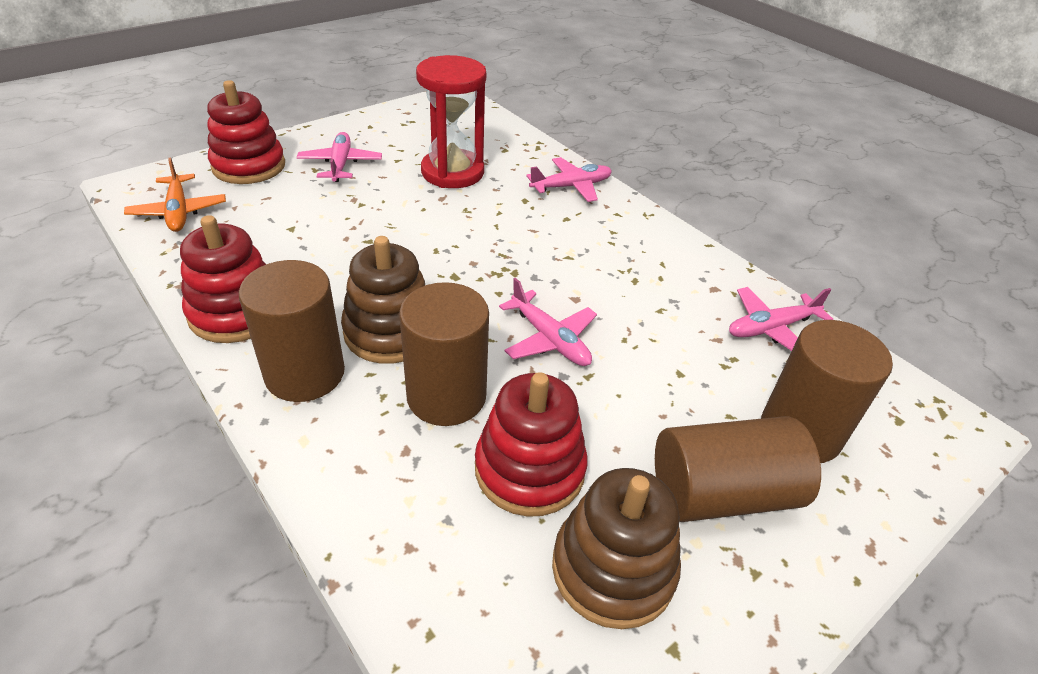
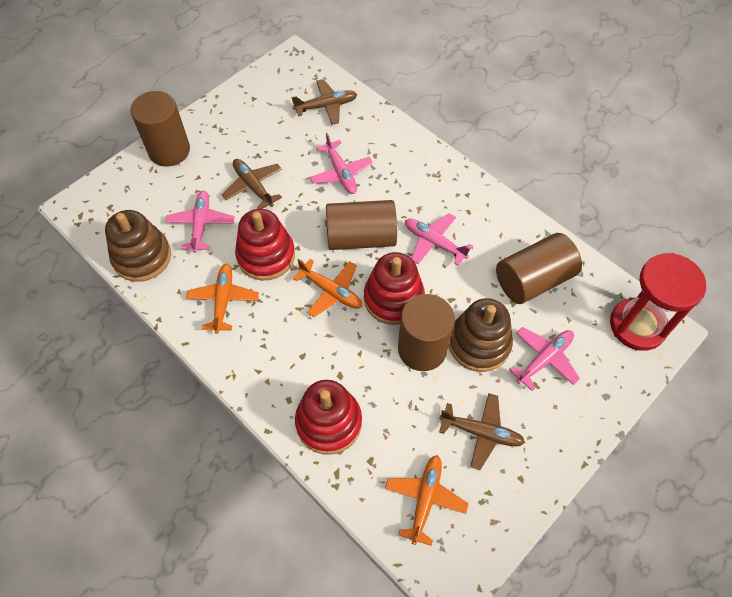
brown plane: none = 0 -> [222,159,282,209] [292,79,357,125] [439,393,525,470] = 3
orange plane: [124,158,226,232] = 1 -> [186,264,259,334] [293,259,362,317] [385,455,469,546] = 3

